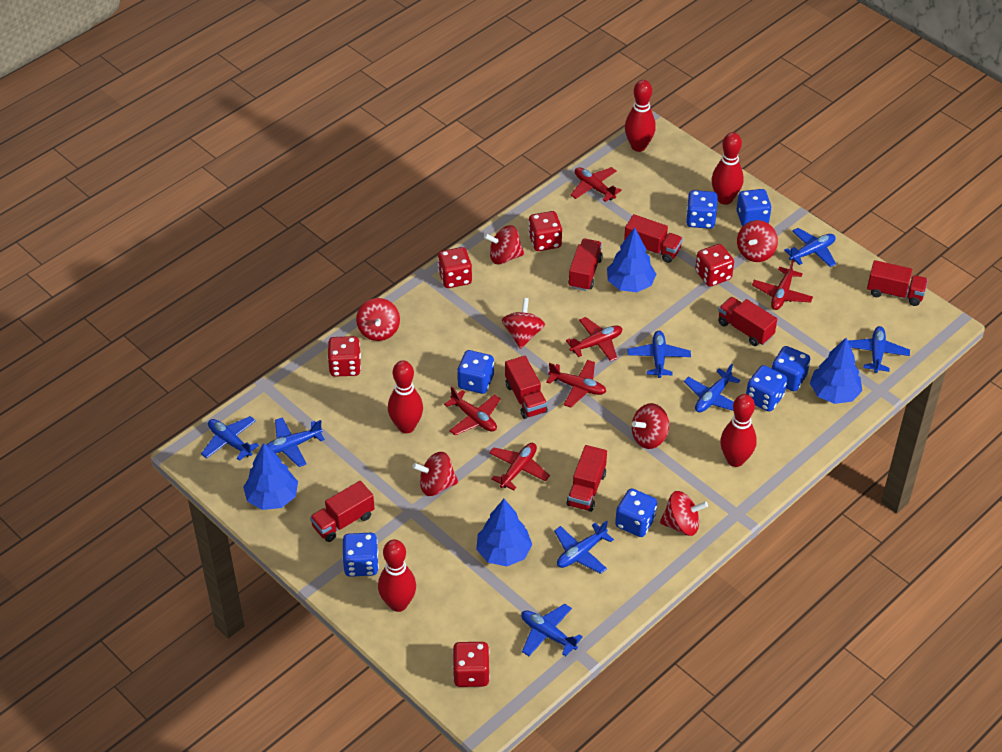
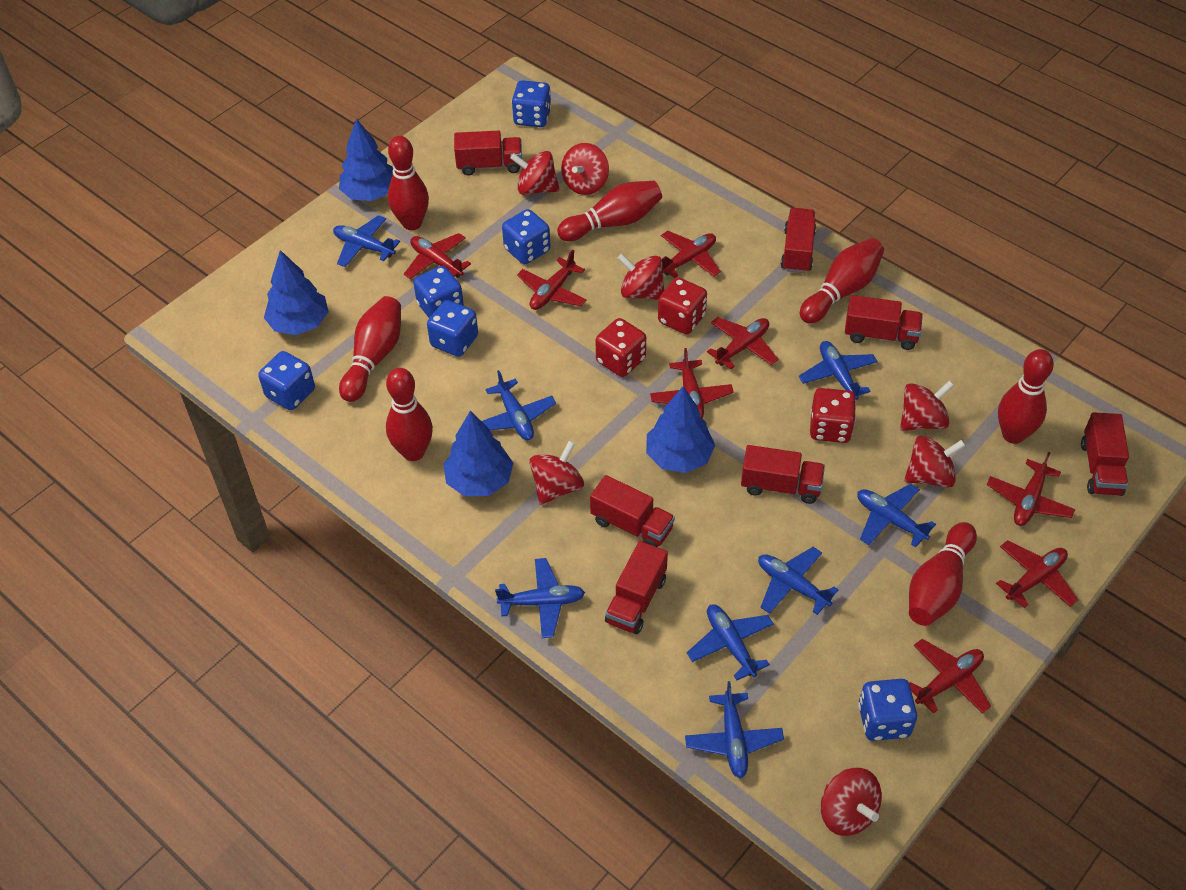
blue dice: [342,533,379,577] [457,350,494,394] [615,488,657,537] [686,190,718,229] [737,189,772,227] [746,365,787,412] [772,346,810,392] = 7 -> [258,351,315,410] [413,266,464,318] [427,300,478,357] [502,209,551,264] [512,80,551,127] [858,679,917,741] = 6
red bowling pin: [378,539,416,612] [388,360,423,433] [625,80,656,152] [712,132,744,205] [720,394,757,467] = 5 -> [339,296,401,402] [386,368,433,461] [388,136,429,230] [557,181,662,241] [800,238,884,324] [909,522,977,626] [998,349,1054,444] = 7
red dice: [327,336,361,377] [438,247,472,288] [453,642,490,687] [528,211,562,251] [695,244,734,287] = 5 -> [595,318,646,377] [658,277,707,334] [810,388,856,443] = 3
red plane: [444,387,501,435] [489,443,550,490] [546,360,606,408] [566,317,623,362] [571,167,622,202] [752,259,813,310] = 6 -> [404,233,471,279] [517,250,587,310] [650,348,734,419] [661,231,721,278] [707,317,778,369] [909,639,991,714] [987,452,1075,526] [996,540,1078,608] = 8

